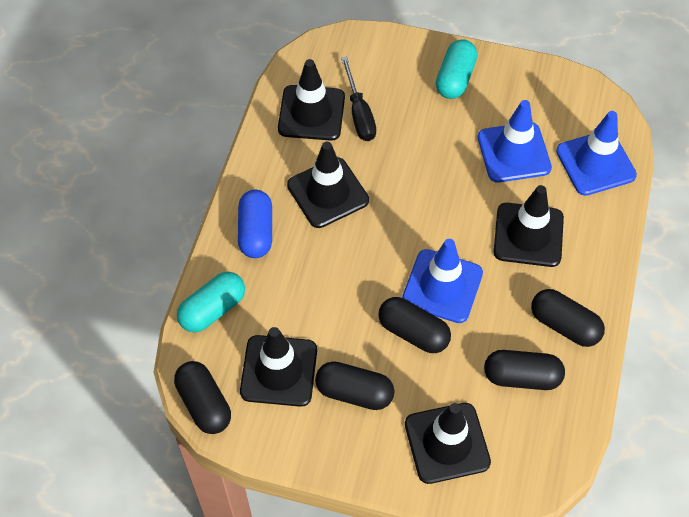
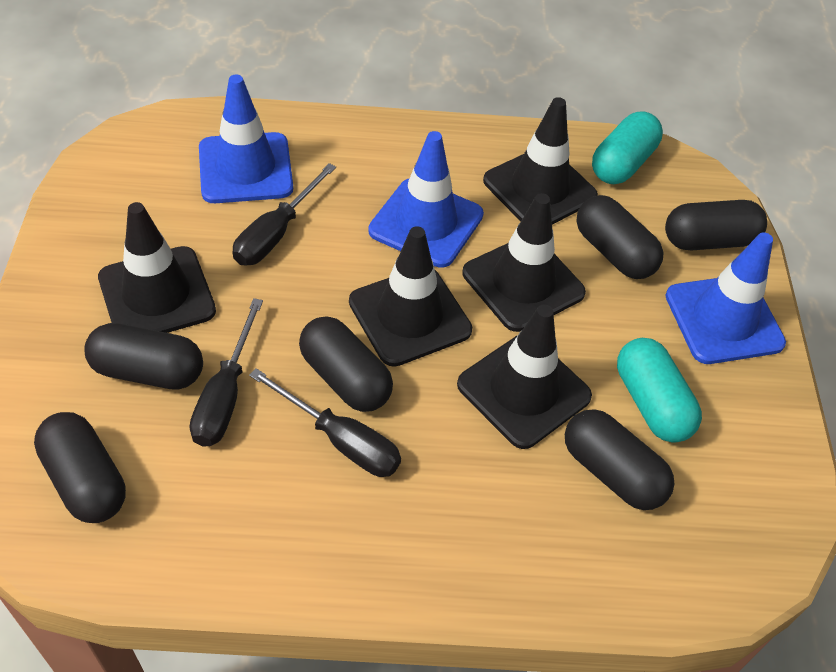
black capsule: [174,361,231,434] [315,361,394,410] [378,297,451,353] [484,350,565,390] [531,289,605,347] = 5 -> [34,412,126,523] [84,323,203,390] [299,316,393,412] [565,409,675,510] [576,195,663,279] [665,200,767,250] = 6
black screwdriver: [341,56,376,141] = 1 -> [190,298,263,447] [232,163,336,266] [249,368,401,477] = 3
blue capsule: [238,190,272,258] = 1 -> none = 0

